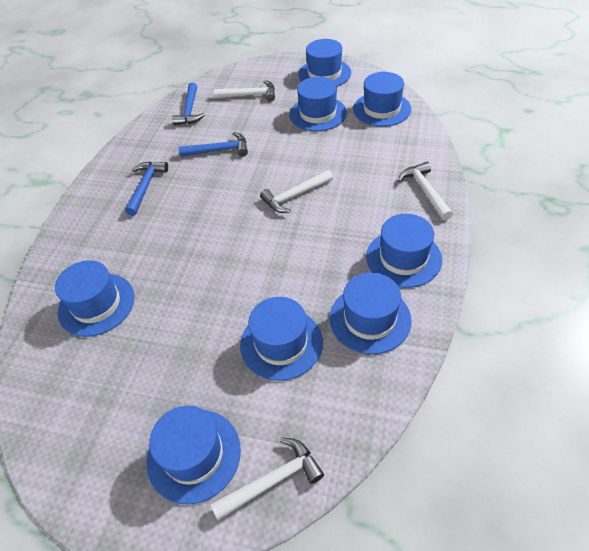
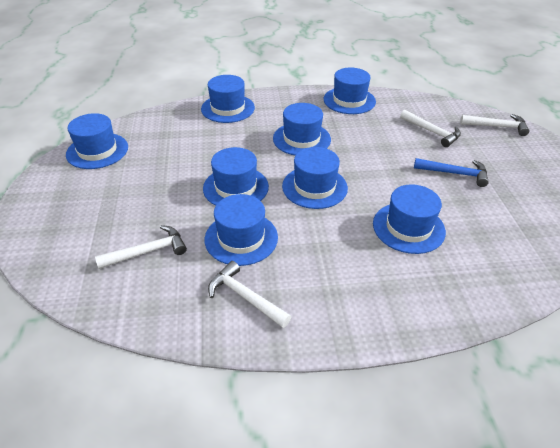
blue hammer: [125,161,168,216] [172,82,205,125] [179,132,248,157] = 3 -> [414,158,489,187] = 1

